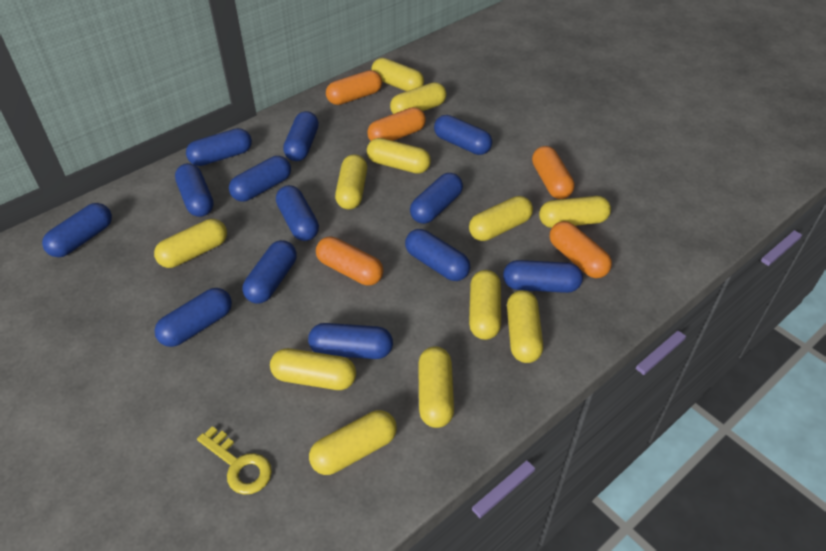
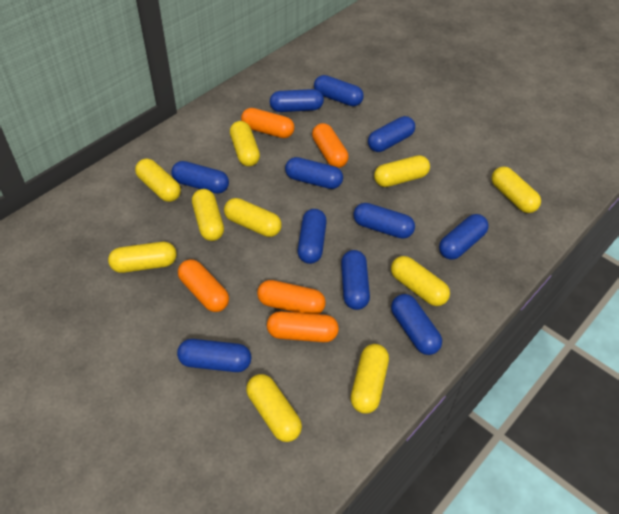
blue capsule: [42,203,112,257] [155,288,232,347] [175,163,214,217] [186,128,252,166] [229,156,291,202] [242,240,297,303] [276,185,319,241] [283,111,319,161] [308,323,393,359] [405,229,470,281] [410,173,463,224] [434,115,492,155] [503,260,583,293] = 13 -> [172,161,229,194] [177,339,251,372] [270,89,324,112] [285,157,343,189] [298,209,327,264] [314,75,364,106] [341,250,370,310] [353,203,415,239] [368,116,415,152] [391,294,442,355] [439,214,489,260] = 11
yellow capsule: [154,219,227,268] [270,348,356,390] [309,410,397,475] [335,154,367,209] [367,138,431,174] [371,58,424,91] [390,82,446,114] [418,346,454,428] [469,196,533,241] [469,270,501,340] [507,290,543,363] [539,196,611,228] = 12 -> [108,242,177,273] [135,158,181,202] [192,189,224,241] [224,198,282,237] [230,121,260,166] [246,374,302,442] [351,344,389,414] [374,155,430,187] [391,256,450,306] [492,166,541,213] = 10
yellow key: [197,426,272,495] = 1 -> none = 0

